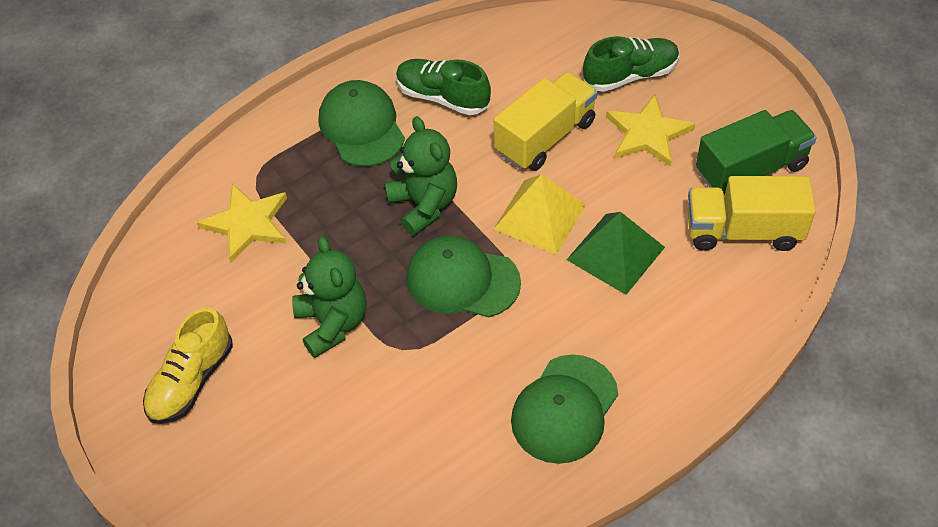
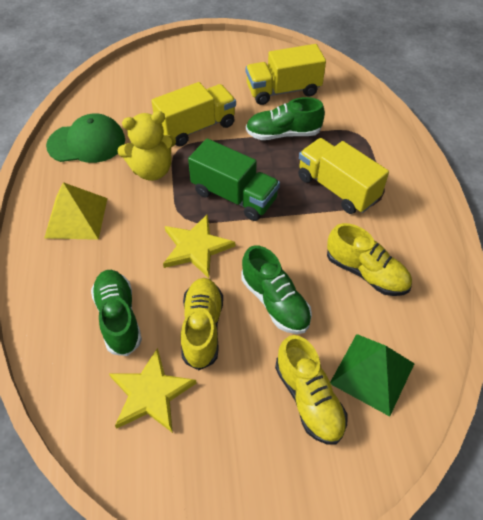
green cap: [319,80,405,167] [407,235,521,317] [511,354,618,464] = 3 -> [46,113,125,163] = 1
green shoe: [396,59,491,115] [583,36,679,92] = 2 -> [91,270,142,356] [241,245,312,334] [246,97,325,140] = 3
green teddy bear: [292,236,367,358] [384,116,457,236] = 2 -> none = 0
yellow shoe: [143,307,232,424] = 1 -> [181,278,223,370] [275,335,348,445] [327,223,412,296] = 3
yellow teddy bear: none = 0 -> [117,111,176,181] = 1
yellow truck: [494,72,597,171] [687,176,816,251] = 2 -> [151,82,236,146] [246,44,326,105] [298,138,389,214] = 3

